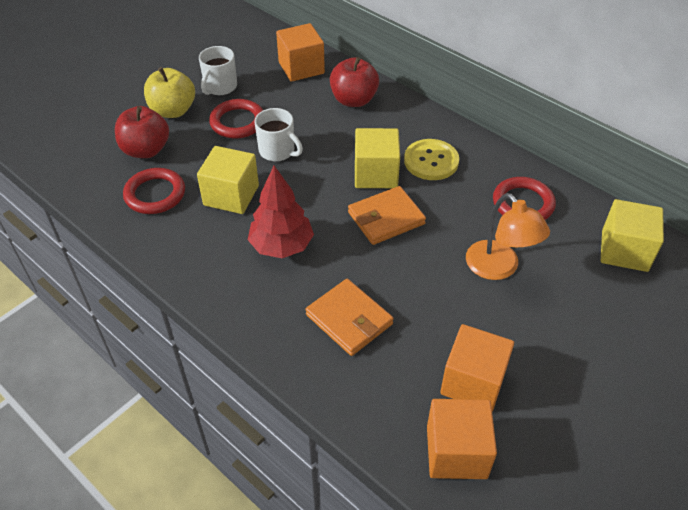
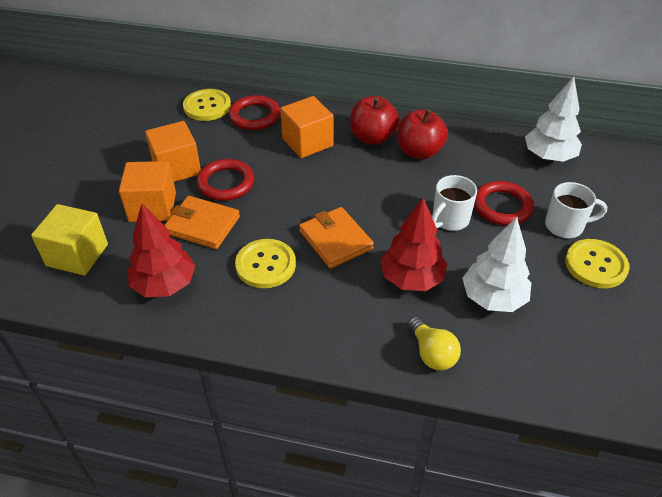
orange lamp: [466,193,550,280] = 1 -> none = 0
red tree: [248,166,314,258] = 1 -> [128,203,196,297] [380,198,447,291] = 2
white tree: none = 0 -> [462,217,531,312] [525,76,582,162] = 2
yellow apple: [144,67,195,118] = 1 -> none = 0
yellow button: [404,139,459,180] = 1 -> [183,89,231,121] [235,239,296,288] [565,239,630,288] = 3
yellow cube: [197,146,259,214] [355,128,400,188] [601,199,664,272] = 3 -> [31,204,108,275] = 1
yellow light bulb: none = 0 -> [407,317,461,370] = 1

